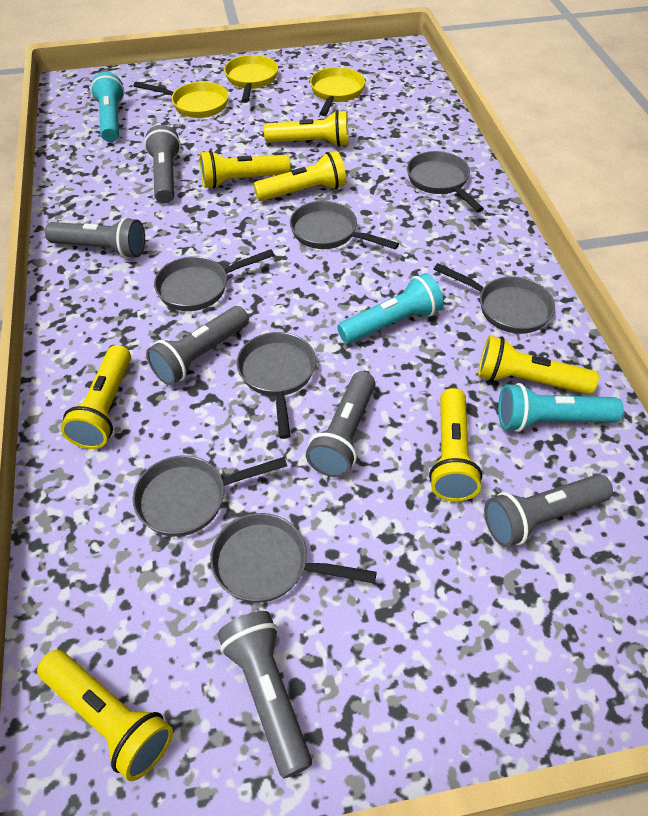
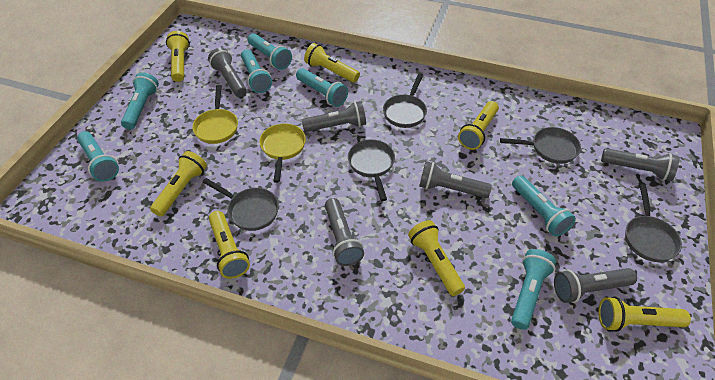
grey pan: [133,455,287,537] [154,249,274,311] [210,513,377,603] [236,332,316,439] [290,201,399,250] [407,151,484,212] [434,263,555,334] = 7 -> [203,178,279,231] [348,139,395,201] [383,73,427,128] [500,127,581,164] [625,184,682,262] = 5
turquoise flashlight: [90,72,125,142] [337,273,443,344] [498,383,624,432] = 3 -> [77,131,119,182] [121,72,159,130] [241,49,272,93] [247,33,292,70] [296,68,348,107] [511,249,556,330] [512,176,576,237] = 7
yellow pan: [133,82,228,118] [224,55,278,103] [310,67,365,116] = 3 -> [192,85,238,144] [259,124,306,183] = 2

